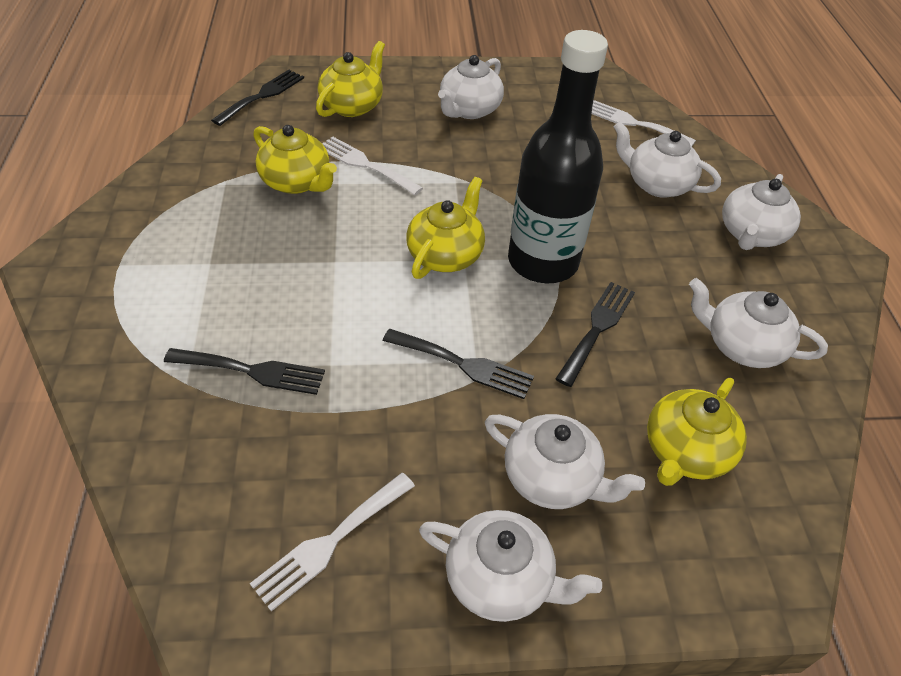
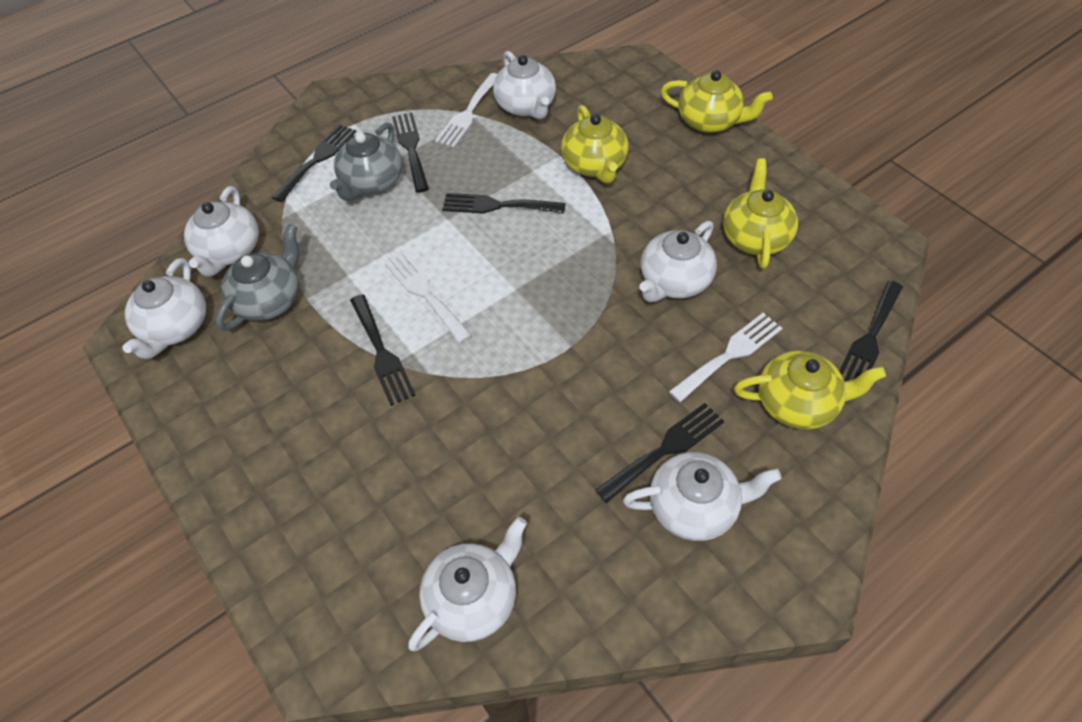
black bottle: [508,30,608,283] = 1 -> none = 0
black fork: [164,348,325,395] [211,70,304,126] [383,329,534,399] [555,282,635,387] = 4 -> [272,124,356,202] [350,294,416,406] [392,113,429,193] [442,193,566,214] [595,403,724,503] [839,281,903,381] = 6
grey teapot: none = 0 -> [215,224,299,331] [330,123,402,201] = 2

